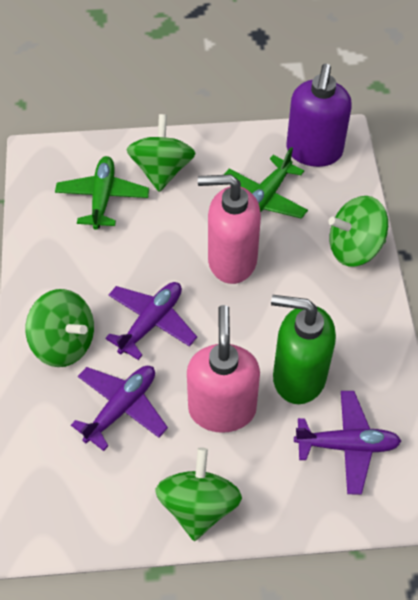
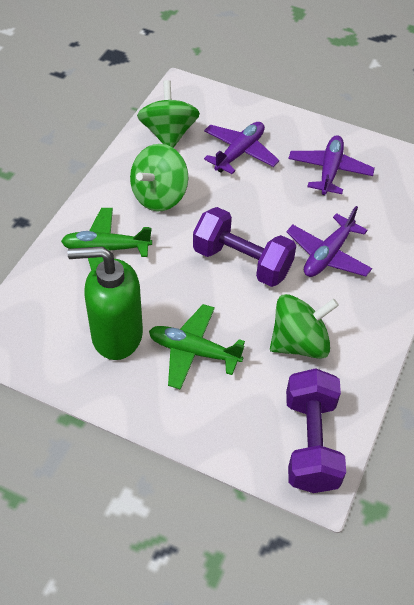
green spinning top: [26,289,94,367] [126,114,196,192] [155,447,242,541] [329,196,388,267] = 4 -> [130,144,188,211] [137,80,200,148] [270,294,339,359] = 3
pink soap dispenser: [187,305,260,433] [198,174,261,284] = 2 -> none = 0
purple dumbbell: none = 0 -> [193,207,296,287] [286,368,346,493] = 2
purple soap dispenser: [286,64,352,167] = 1 -> none = 0

